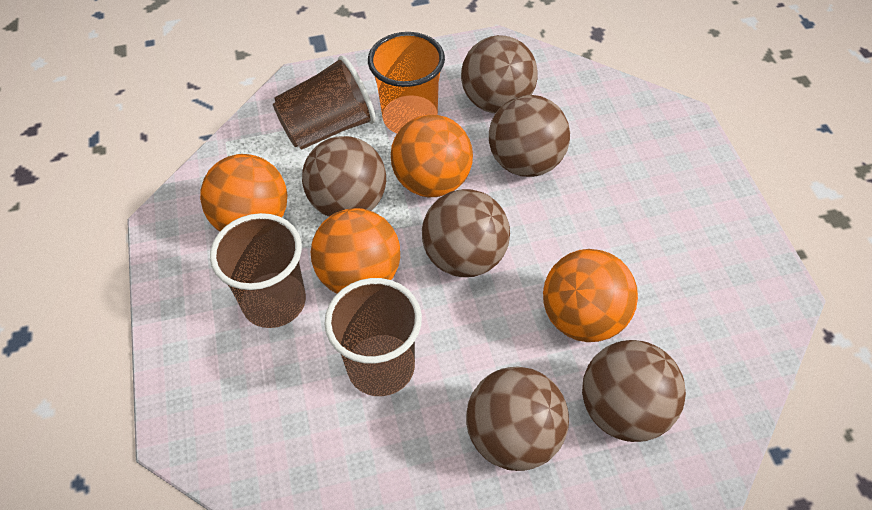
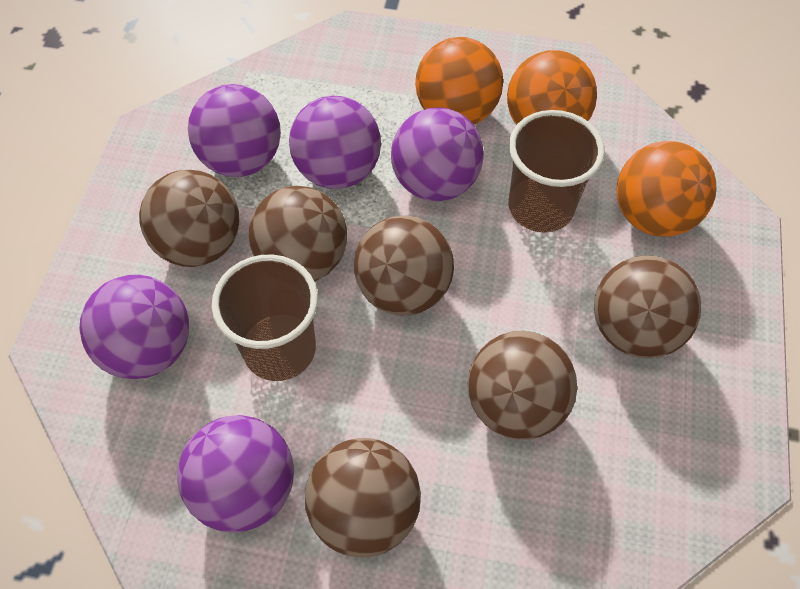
brown cup: [210,213,306,328] [273,56,376,150] [324,278,422,396] = 3 -> [211,255,318,381] [509,110,605,233] = 2
orange ball: [200,154,288,231] [311,208,400,293] [391,115,473,197] [543,249,638,342] = 4 -> [415,37,503,125] [507,50,597,125] [617,141,716,237] = 3
orange cup: [368,32,445,133] = 1 -> none = 0
purple ball: none = 0 -> [79,275,189,379] [177,415,294,532] [188,84,281,177] [289,96,381,189] [391,108,484,202] = 5

